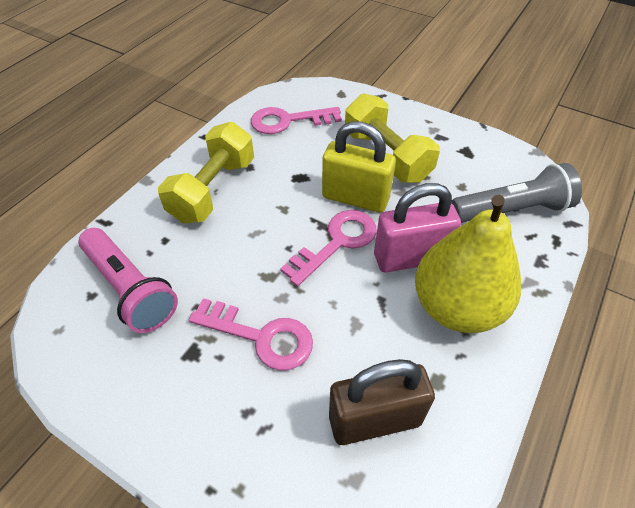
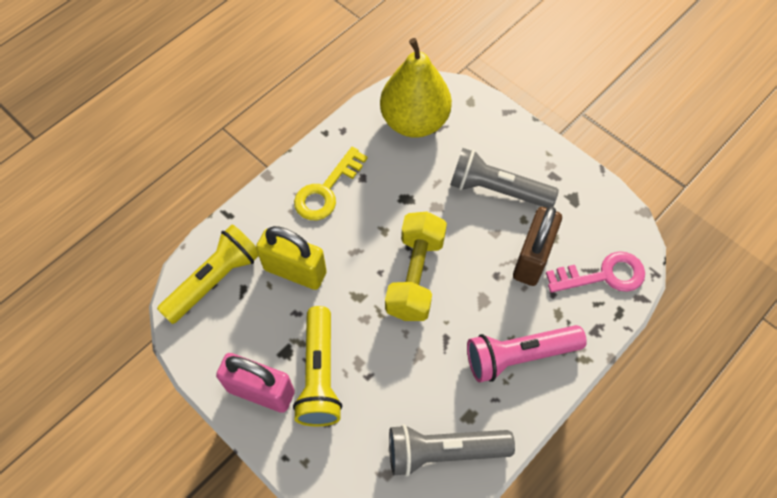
grey flashlight: [452,163,582,223] = 1 -> [389,424,515,477] [450,148,559,208] = 2
pink key: [189,298,313,370] [251,107,342,134] [280,210,377,286] = 3 -> [546,251,645,293] = 1
yellow dumbbell: [158,122,254,224] [345,93,440,183] = 2 -> [385,212,447,321] = 1
yellow flashlight: none = 0 -> [157,224,259,324] [293,306,342,426] = 2
yellow key: none = 0 -> [294,147,368,220] = 1

